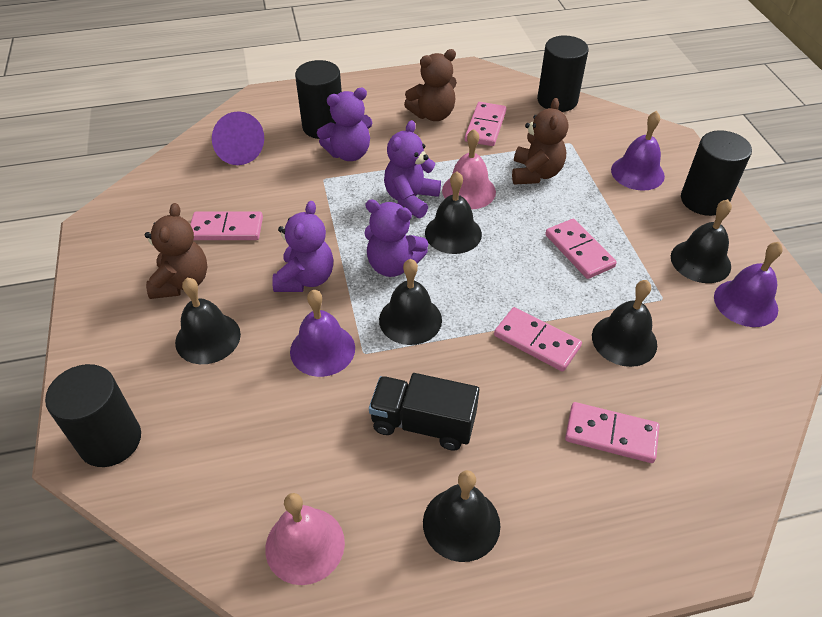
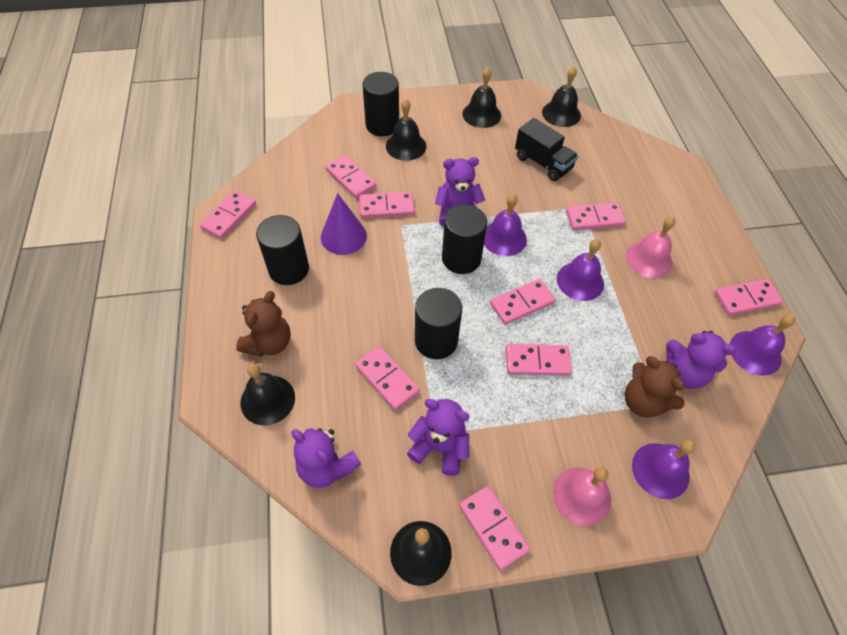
black bell: [175,278,241,364] [379,259,442,345] [423,470,500,562] [425,171,482,254] [592,280,657,367] [671,199,732,283] = 6 -> [241,363,295,425] [386,99,426,161] [390,521,452,586] [462,67,501,128] [542,66,581,127] = 5
brown teddy bear: [145,203,207,299] [404,49,457,121] [512,98,568,184] = 3 -> [236,291,291,357] [624,356,685,418] = 2
pink domino: [190,211,263,240] [465,102,506,146] [494,307,582,371] [545,219,617,279] [565,402,659,463] = 5 -> [200,190,256,239] [325,155,376,198] [355,346,419,410] [359,192,415,218] [459,486,530,570] [490,279,556,325] [506,344,572,376] [566,203,626,230] [715,279,783,315] = 9
purple bell: [290,290,355,377] [611,111,665,191] [714,242,783,327] = 3 -> [484,194,527,256] [557,239,604,301] [632,440,695,499] [730,314,795,376] = 4

